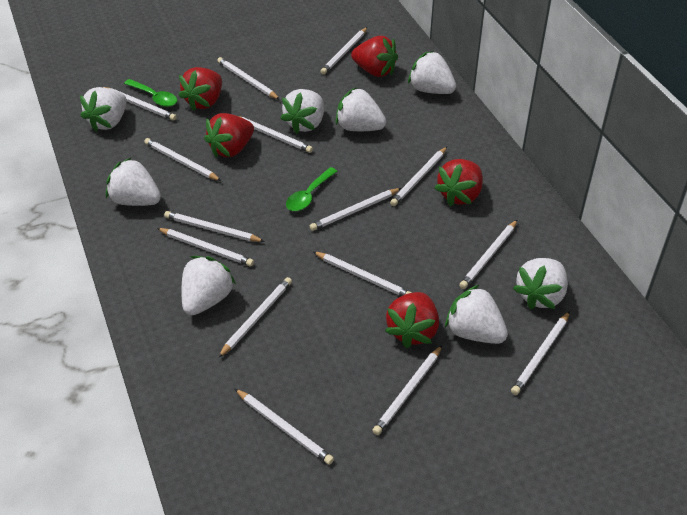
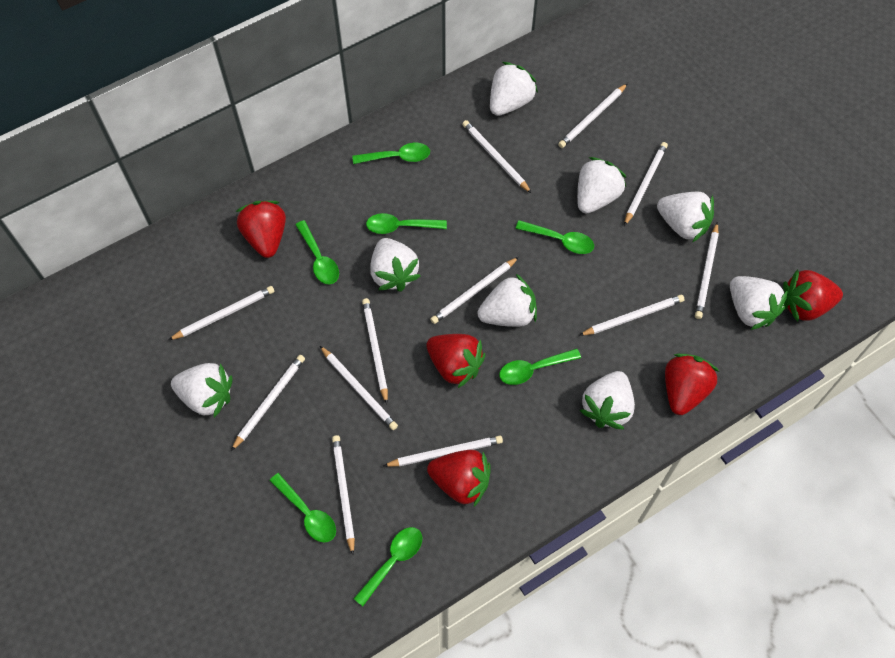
green spoon: [124,79,177,107] [286,167,337,211] = 2 -> [270,473,336,542] [295,220,339,285] [352,143,430,164] [353,527,422,606] [366,213,447,234] [499,348,581,385] [515,220,594,254] = 7
white pencil: [103,87,177,121] [144,138,221,181] [157,228,254,266] [164,211,265,242] [217,57,280,100] [218,277,292,358] [235,389,334,465] [239,116,313,153] [310,188,401,231] [313,251,412,296] [320,27,367,75] [372,345,442,435] [390,147,447,206] [459,220,517,289] [511,311,570,395] = 15 -> [169,286,274,340] [231,355,305,451] [320,346,398,430] [332,435,355,555] [362,298,388,404] [383,436,503,467] [430,257,519,324] [462,120,531,193] [558,83,628,148] [579,294,685,336] [624,142,668,226] [695,222,719,319] = 12

